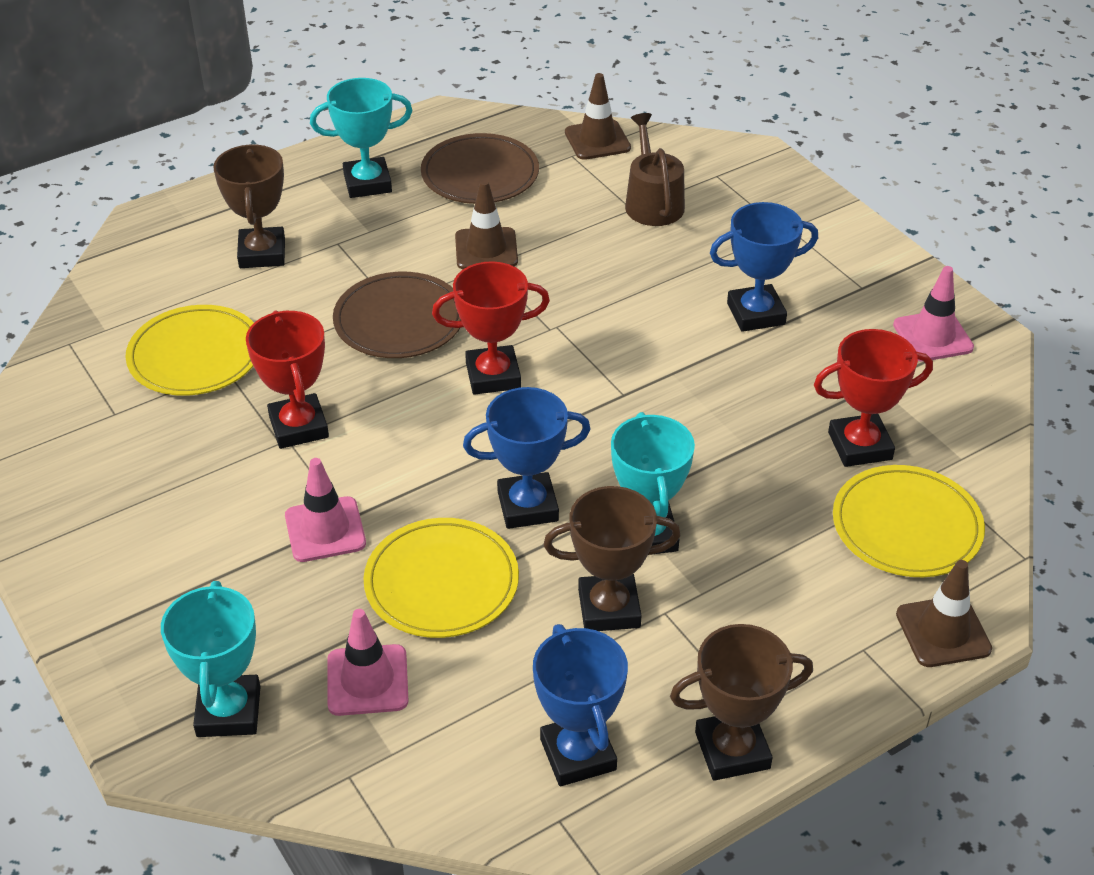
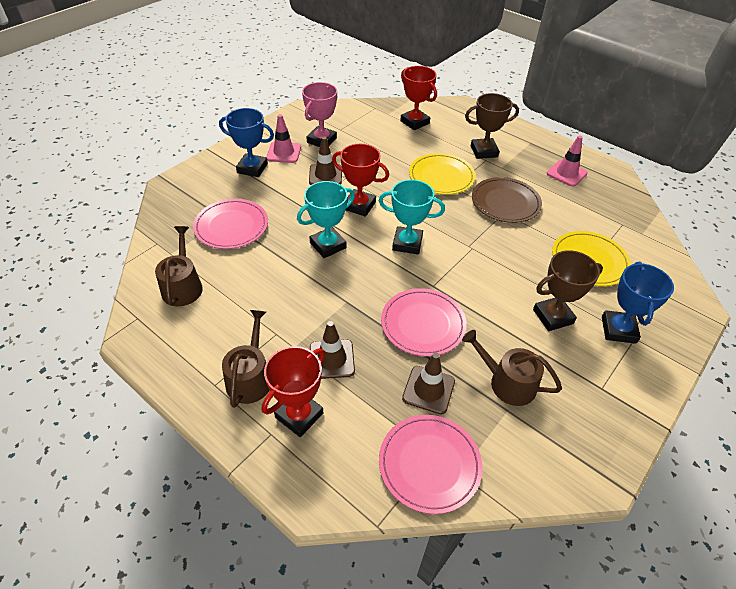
blue trophy: [463,387,591,529] [533,624,628,786] [710,202,818,332] = 3 -> [219,108,274,177] [602,262,674,344] = 2
brown plate: [333,272,461,358] [421,133,539,204] = 2 -> [472,177,542,223] = 1
brown trophy: [213,144,285,268] [543,486,681,631] [670,624,813,781] = 3 -> [465,93,519,159] [533,250,603,331] = 2
brown watering can: [625,113,685,226] = 1 -> [155,226,203,306] [222,310,270,408] [462,330,562,406] = 3
pink plate: none = 0 -> [193,199,268,249] [379,415,483,514] [381,288,467,357] = 3
pink traffic cone: [285,458,366,562] [327,609,409,716] [893,266,974,362] = 3 -> [266,114,301,163] [547,136,587,187] = 2
pink trophy: none = 0 -> [302,82,337,147] = 1
turquoise trophy: [161,581,260,737] [310,78,413,198] [611,412,695,554] = 3 -> [297,181,355,258] [379,179,445,254] = 2
yellow plate: [125,305,254,396] [363,518,519,638] [833,465,985,577] = 3 -> [409,153,476,195] [552,231,631,286] = 2

